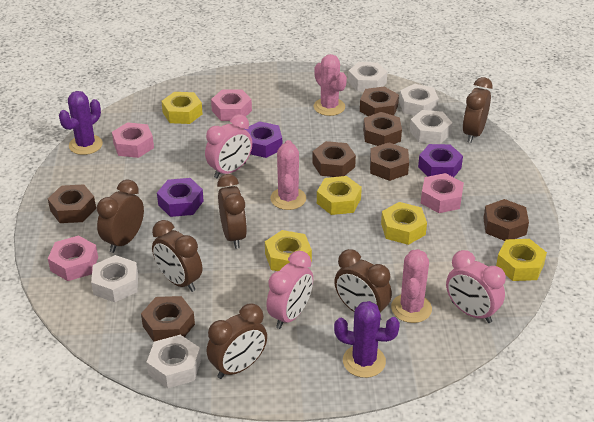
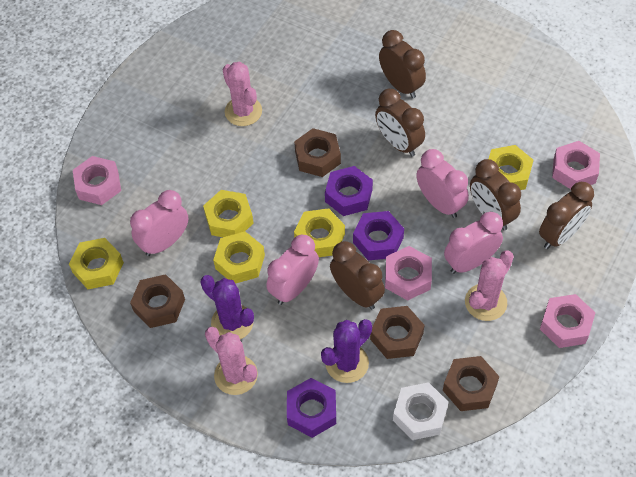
brown clock: [97,180,144,253] [152,220,202,292] [207,304,267,379] [217,174,247,249] [334,249,392,320] [463,77,493,143] = 6 -> [330,241,385,310] [375,89,425,157] [379,30,426,98] [470,159,521,230] [539,182,594,249] = 5
brown nut: [48,184,96,223] [141,296,195,342] [312,141,356,177] [360,87,399,116] [363,112,402,146] [370,142,409,181] [483,199,529,241] = 7 -> [130,274,185,328] [294,128,341,177] [370,306,424,359] [443,356,500,411] = 4
pink clock: [205,114,252,178] [266,251,313,329] [446,250,506,323] = 3 -> [130,190,188,256] [266,235,319,305] [416,149,469,218] [444,212,503,274] = 4
white nut: [91,255,138,302] [147,335,201,388] [348,62,387,92] [399,84,439,116] [410,110,453,144] = 5 -> [393,382,449,440] = 1

